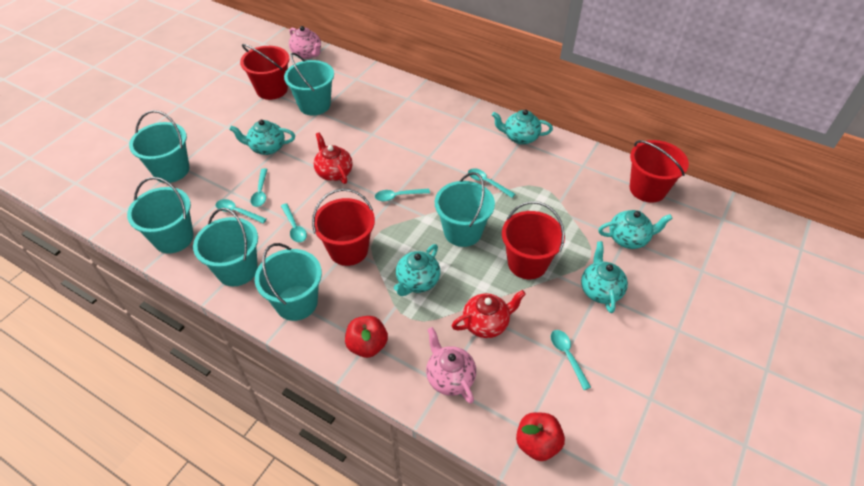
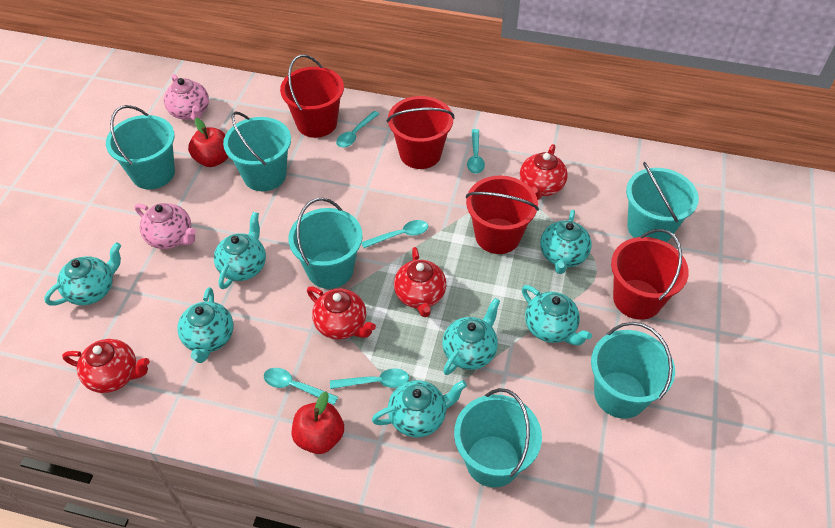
red teapot: [314,132,353,184] [452,290,526,338] = 2 -> [62,339,150,393] [307,286,376,340] [394,247,446,317] [520,144,568,200] = 4
turquoise spoon: [216,199,267,224] [251,168,267,207] [281,203,307,242] [375,189,430,202] [468,168,515,198] [551,330,591,390] = 6 -> [264,368,338,405] [330,369,409,389] [336,111,379,147] [362,220,428,248] [467,129,485,174] = 5
turquoise teapot: [229,120,295,155] [394,244,440,296] [492,109,553,144] [581,241,628,313] [598,210,673,249] = 5 -> [44,242,121,305] [177,287,233,363] [214,212,266,289] [372,380,467,437] [442,298,500,375] [522,285,592,345] [540,210,592,274] = 7

